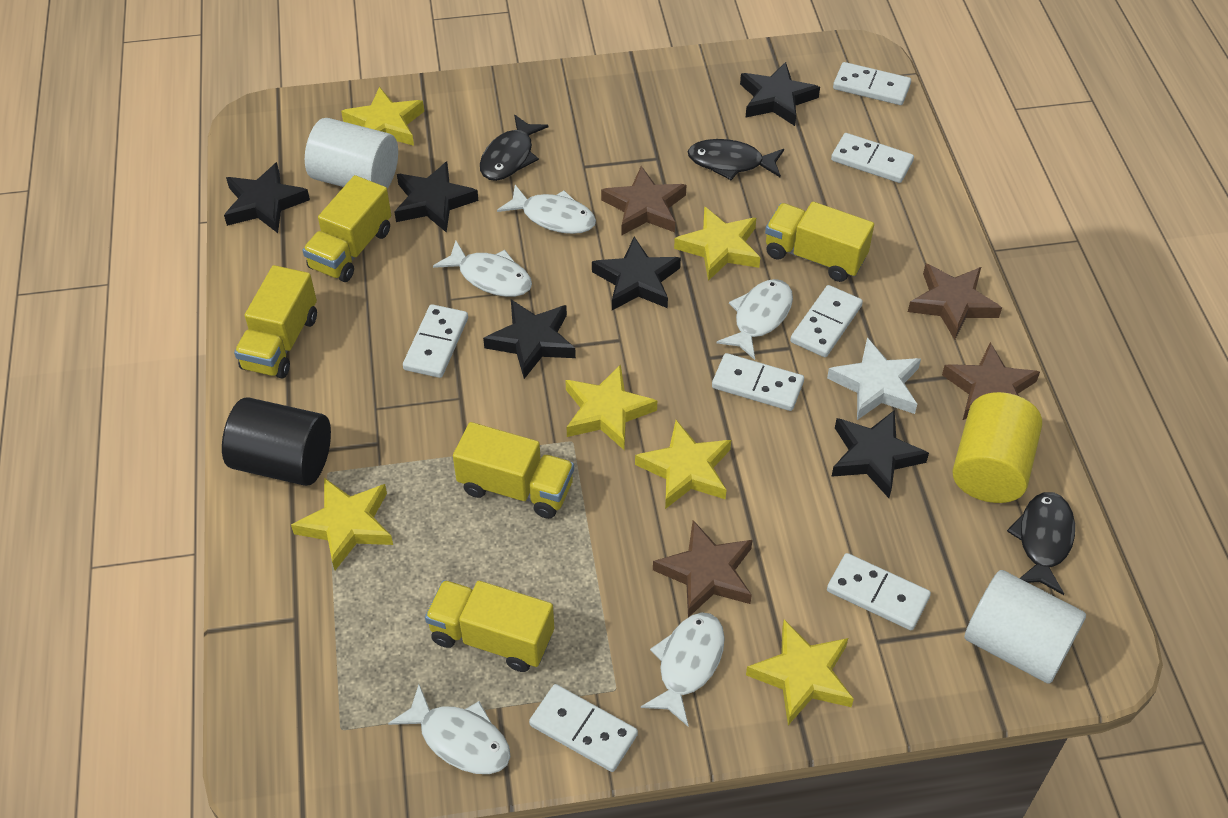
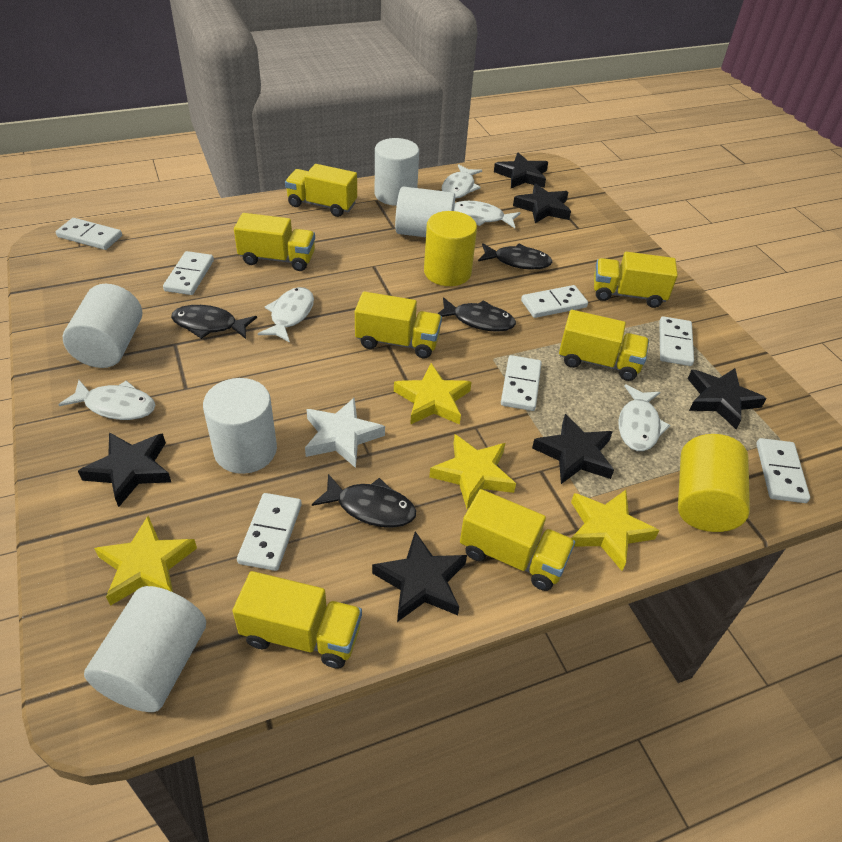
black cylinder: [222,398,331,486] = 1 -> none = 0
black fish: [480,115,549,181] [688,139,784,180] [1007,492,1075,595] = 3 -> [171,305,257,339] [312,474,416,528] [437,297,516,332] [478,243,552,269] = 4
brown star: [601,166,687,235] [653,520,752,617] [908,264,1002,340] [942,342,1040,420] = 4 -> none = 0
white cylinder: [305,118,398,189] [965,570,1086,684] = 2 -> [63,284,142,368] [84,586,206,712] [203,378,277,474] [375,138,419,206] [395,186,455,237] = 5
yellow cylinder: [952,392,1042,503] = 1 -> [424,211,477,286] [678,434,750,532] = 2
yellow star: [291,478,393,570] [341,86,424,146] [565,364,657,450] [635,420,731,509] [674,206,760,281] [746,620,854,725] = 6 -> [94,516,197,606] [394,363,472,425] [429,434,516,509] [571,490,660,571] = 4
yellow truck: [234,265,317,378] [303,175,391,282] [425,580,554,672] [453,422,574,519] [765,202,874,282] = 5 -> [232,571,362,668] [234,213,315,271] [285,164,357,217] [355,291,442,358] [460,489,575,591] [559,310,649,381] [594,252,678,308] = 7

